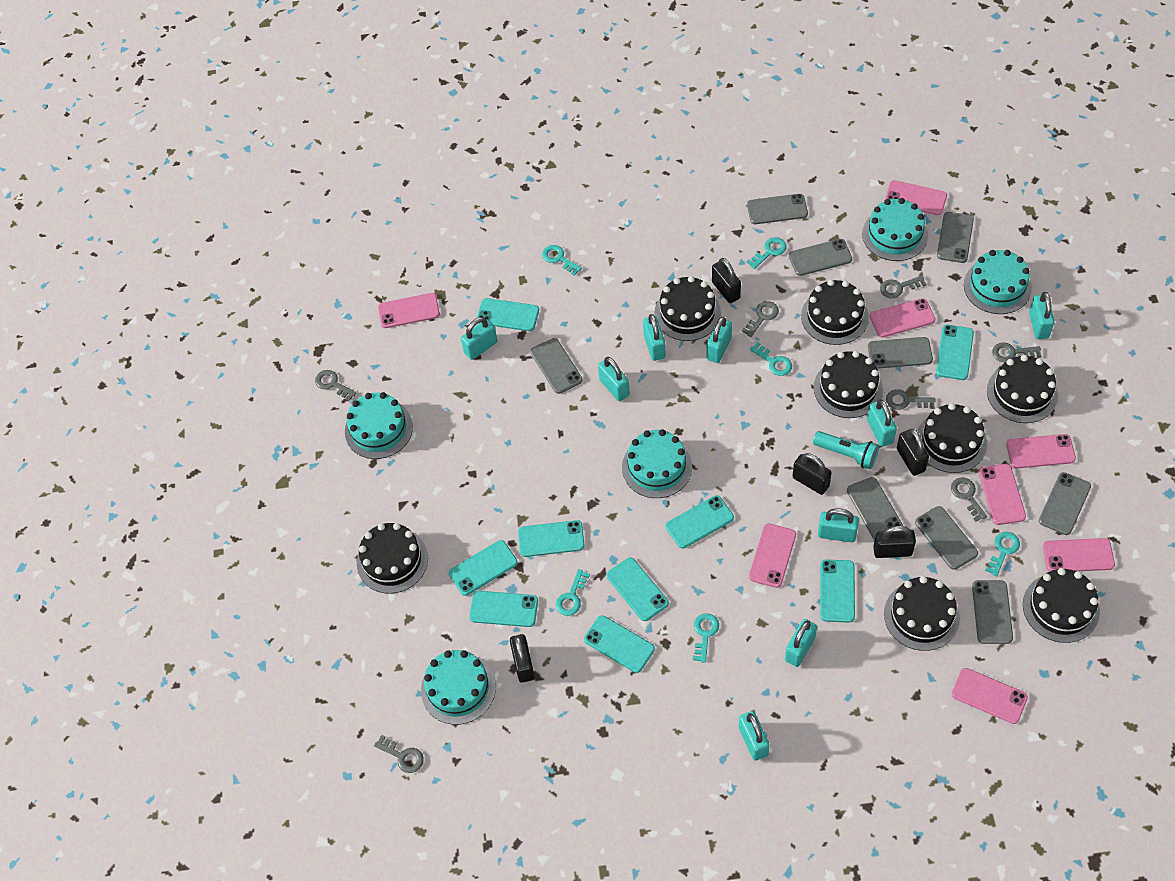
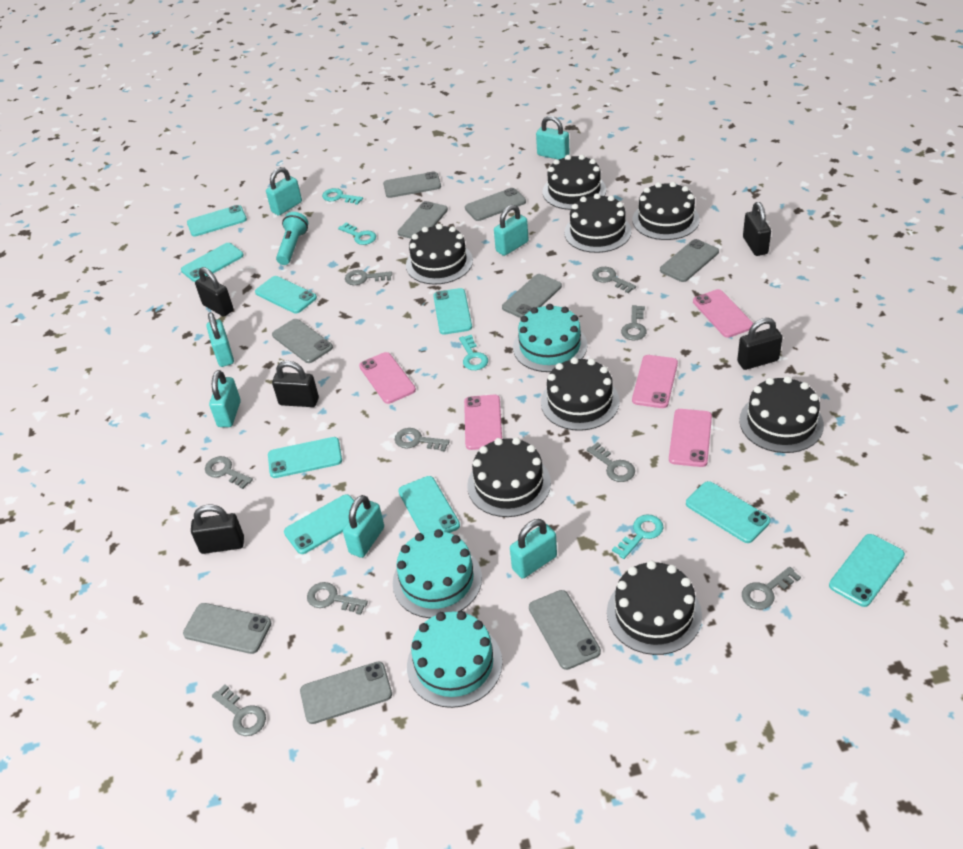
grey key: [315,370,356,401] [374,735,424,773] [742,301,779,337] [880,276,927,298] [886,389,936,410] [951,478,987,522] [992,342,1041,362] = 7 -> [205,456,253,489] [212,685,266,736] [307,582,368,615] [345,270,392,285] [395,428,450,452] [587,442,635,482] [592,267,636,293] [621,305,647,341] [742,567,801,610] = 9
pink phone: [378,293,440,328] [749,523,796,588] [870,298,936,337] [885,180,947,215] [952,668,1028,724] [979,464,1026,525] [1006,434,1076,468] [1043,538,1115,572] = 8 -> [359,352,416,404] [464,395,502,450] [632,355,678,408] [669,409,712,467] [693,289,753,338] = 5
turquoise cake: [345,392,413,459] [421,650,496,725] [622,429,692,498] [862,198,928,261] [964,250,1032,314] = 5 -> [393,529,482,618] [407,611,502,708] [513,304,587,372] = 3
turquoise key: [542,245,582,276] [556,569,590,616] [693,613,719,663] [747,237,787,269] [750,342,792,376] [985,532,1020,576] = 6 -> [322,188,363,205] [338,222,376,245] [459,335,488,370] [612,514,664,559] = 4
turquoise padlock: [461,317,497,360] [598,357,630,401] [643,314,666,361] [706,317,732,363] [739,711,769,761] [785,619,817,667] [818,508,859,542] [867,400,897,447] [1029,292,1055,339] = 9 -> [206,312,234,367] [209,370,241,427] [266,167,302,216] [343,495,384,558] [494,205,529,256] [510,519,557,579] [536,116,570,160] = 7

